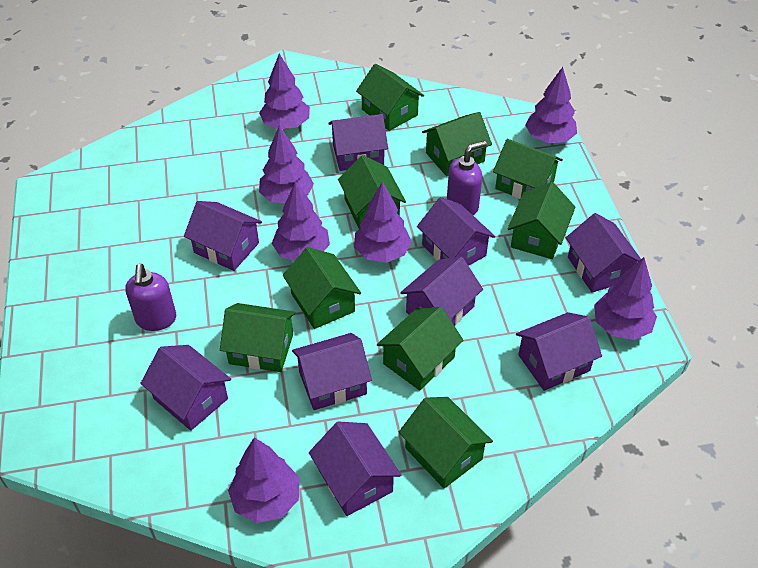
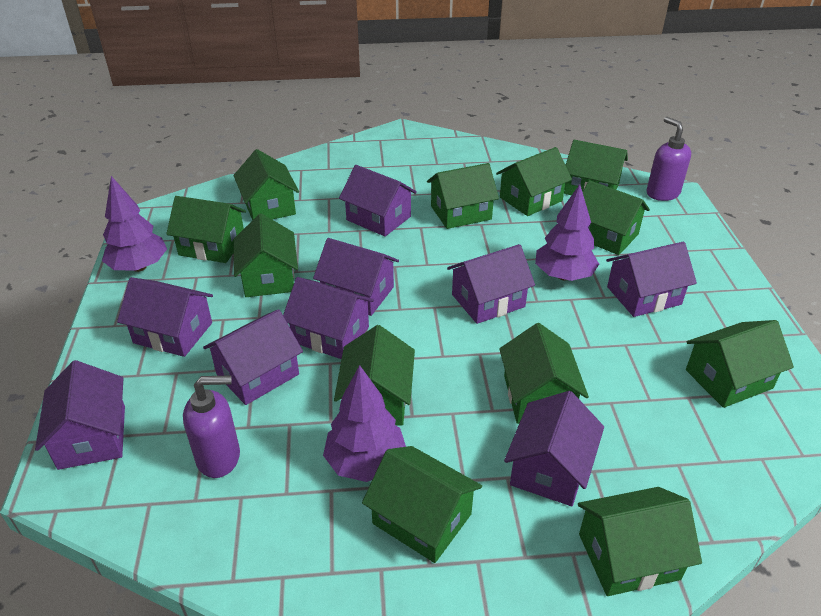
green house: [220,303,296,372] [283,247,361,329] [338,155,406,229] [356,64,424,131] [377,307,464,390] [399,397,493,489] [422,112,492,176] [493,139,563,199] [507,182,576,259] = 9 -> [166,196,246,263] [233,149,299,220] [234,213,298,297] [334,325,415,426] [362,446,482,563] [427,163,499,229] [496,147,572,216] [499,323,589,424] [564,140,628,195] [578,487,702,596] [583,180,650,255] [686,320,794,408] = 12
purple tree: [228,437,299,523] [259,54,310,129] [259,125,314,204] [272,181,330,261] [354,181,412,263] [525,67,577,143] [594,257,657,340] = 7 -> [102,176,167,272] [323,365,406,482] [535,184,599,281] = 3

